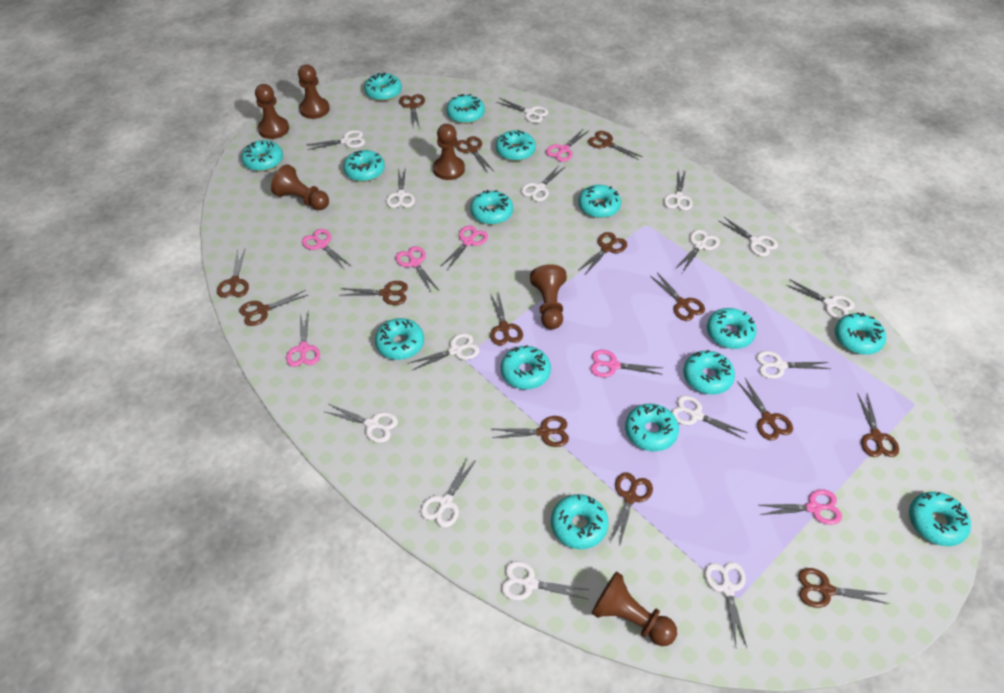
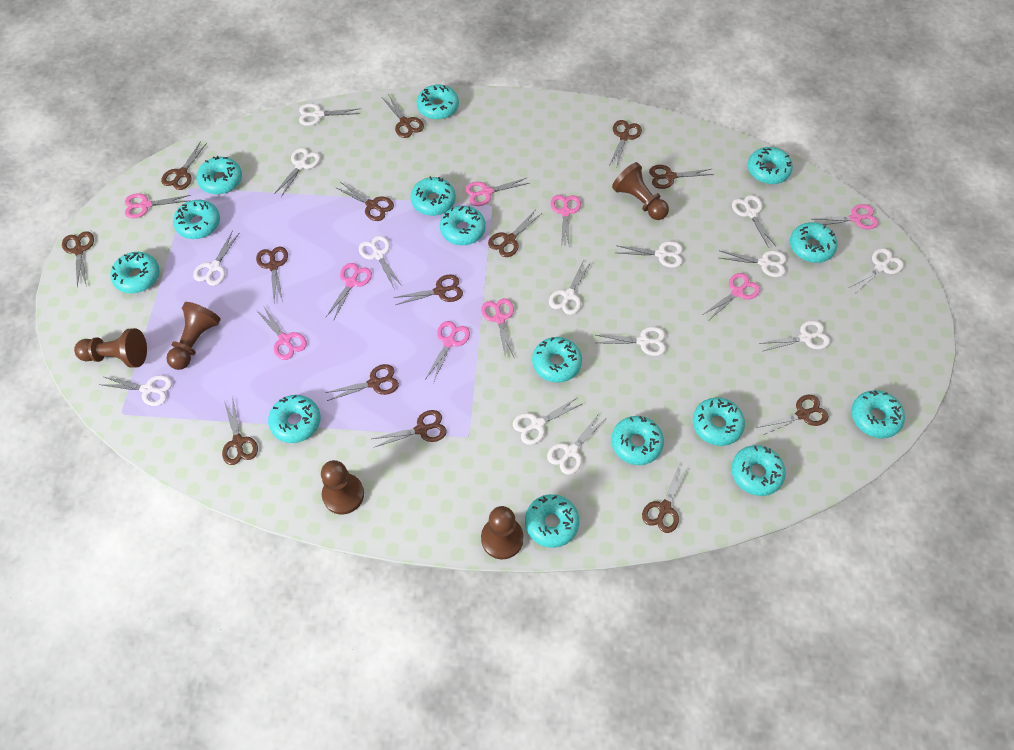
brown pawn: [255,84,289,139] [271,164,329,210] [298,64,330,119] [433,124,465,180] [530,264,567,329] [591,571,677,646] = 6 -> [74,328,147,368] [166,302,221,370] [321,460,364,514] [481,506,524,559] [612,162,669,220] = 5
pink scissors: [286,310,320,367] [302,229,351,268] [395,246,438,292] [440,226,488,270] [546,128,590,162] [590,350,663,377] [759,489,842,525] = 7 -> [125,193,191,218] [256,307,307,360] [326,263,372,321] [426,321,470,383] [465,178,530,206] [481,298,514,358] [550,195,581,249] [702,273,760,320] [814,204,878,229] = 9
white scissors: [306,130,365,150] [326,404,398,443] [386,167,415,208] [410,333,480,370] [421,459,475,527] [496,98,549,123] [501,561,590,600] [521,164,565,202] [664,170,693,211] [671,395,748,439] [675,229,720,273] [705,562,747,648] [719,217,778,257] [756,351,831,379] [786,279,855,319] = 15 -> [99,375,172,406] [193,230,240,286] [274,148,320,197] [299,103,360,126] [359,236,402,288] [513,397,582,445] [547,415,605,475] [549,260,592,315] [596,327,666,356] [616,241,683,268] [720,251,786,277] [732,195,776,248] [759,320,830,351] [849,248,904,293] = 14

